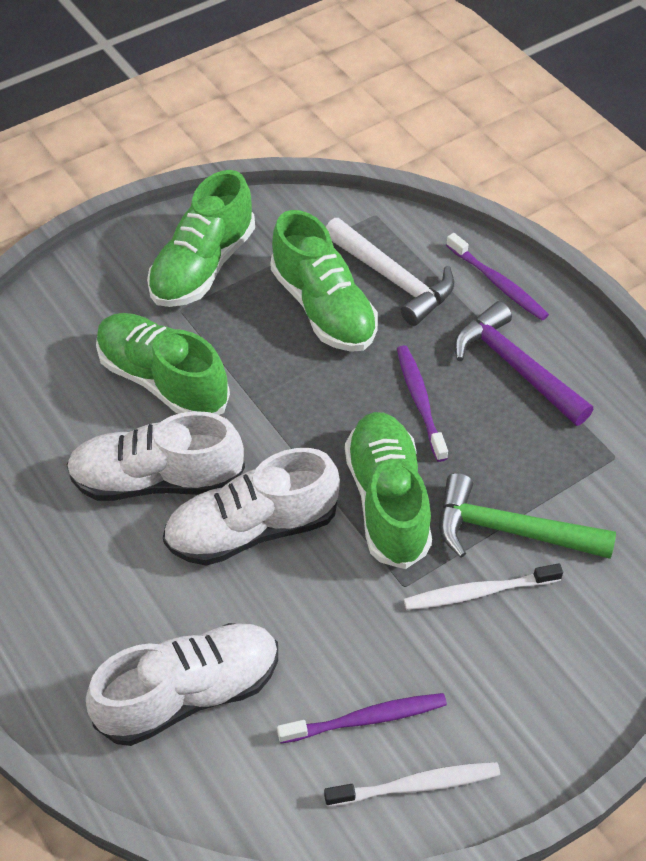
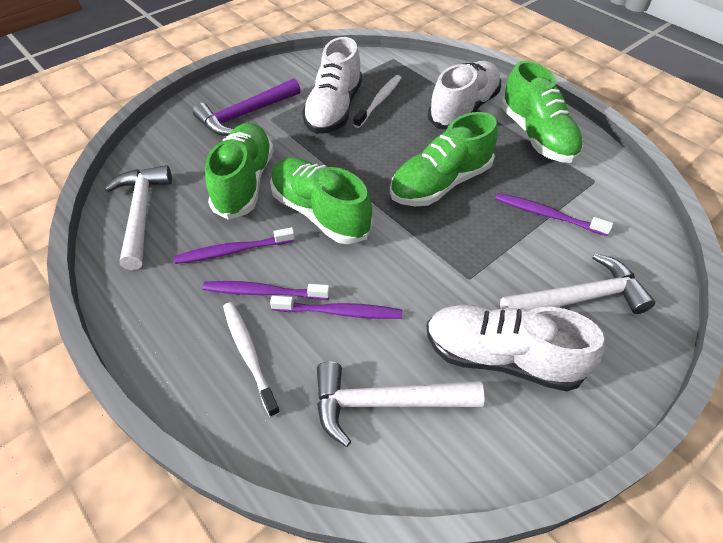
green hammer: [439,473,616,559] = 1 -> none = 0
purple toothbrush: [277,693,447,744] [397,345,448,462] [446,233,549,320] = 3 -> [174,227,295,264] [203,281,330,300] [270,296,402,319] [495,193,613,236] = 4
white hammer: [326,218,454,326] = 1 -> [104,165,172,270] [317,362,484,447] [500,253,655,314] = 3

